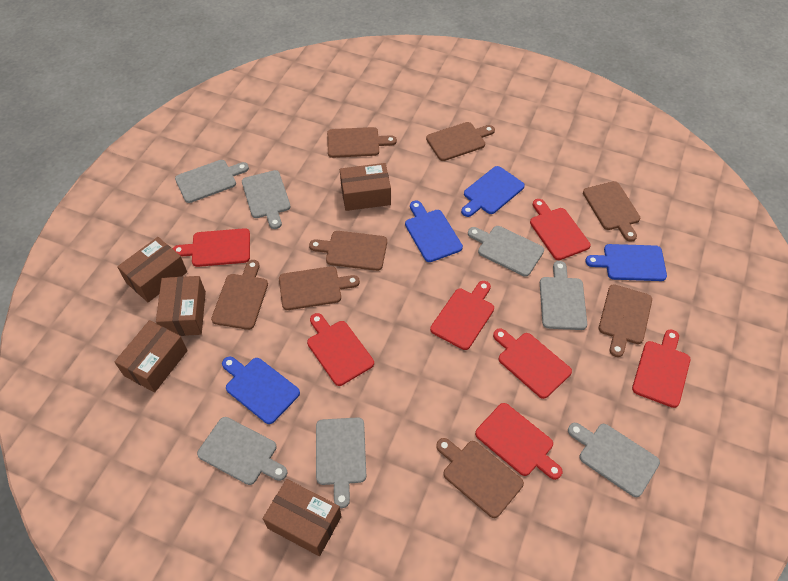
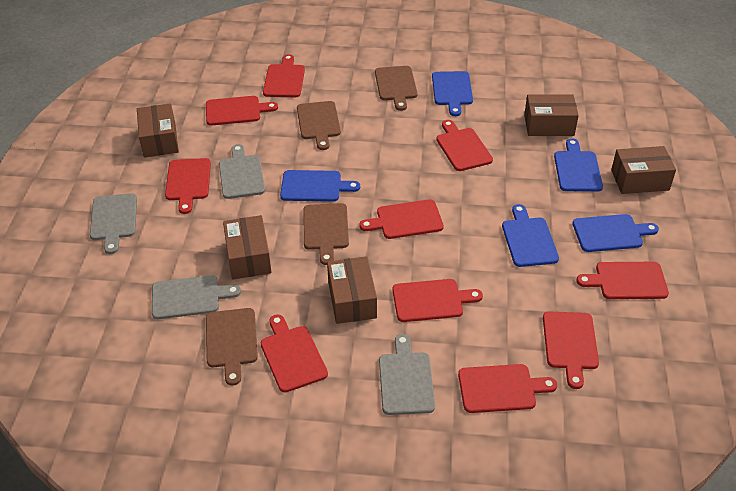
blue cutting board: [222,357,300,424] [405,201,463,262] [461,166,525,217] [585,244,667,281] = 4 -> [280,170,360,202] [432,71,473,116] [502,204,559,267] [554,138,603,192] [572,214,659,252] = 5
brown cutting board: [211,260,268,330] [279,266,360,310] [309,231,387,271] [327,127,397,158] [426,122,495,161] [436,438,524,518] [583,181,640,242] [599,284,652,357] = 8 -> [206,308,258,386] [297,101,341,150] [304,203,349,265] [375,66,417,111] = 4
grey cutting board: [175,160,249,203] [197,417,287,485] [242,170,291,229] [316,417,366,508] [468,226,544,277] [540,261,587,330] [568,423,660,497] = 7 -> [90,193,137,254] [152,275,241,319] [219,144,265,199] [379,334,435,415] = 4
red cutting board: [173,228,250,267] [307,313,374,386] [430,281,494,350] [475,403,562,480] [493,328,572,399] [530,199,591,260] [632,329,690,408] = 7 -> [165,158,211,214] [206,96,278,126] [261,314,328,392] [263,54,305,97] [359,199,444,239] [392,279,483,322] [436,120,493,171] [458,364,557,413] [543,312,599,389] [576,262,669,299] = 10

